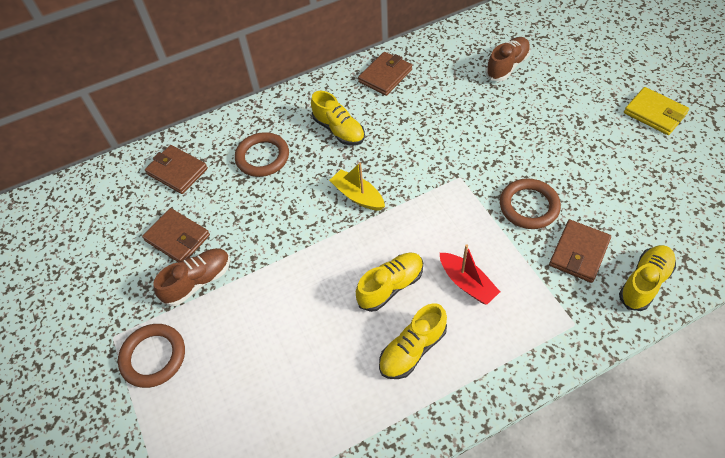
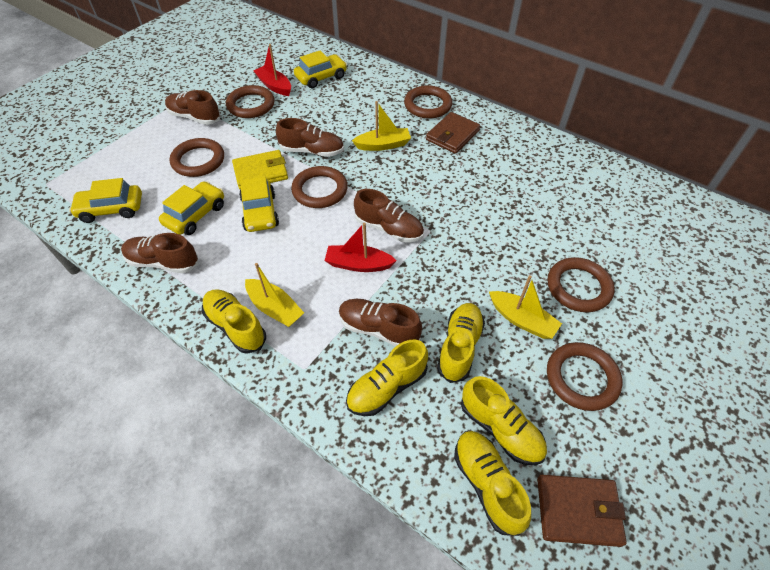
brown ring: [118,324,185,388] [235,132,289,177] [500,178,561,229] = 3 -> [170,138,224,177] [226,85,275,118] [291,166,348,208] [404,85,452,118] [547,257,615,312] [547,342,622,411] = 6
brown shoe: [153,248,230,306] [486,37,531,81] = 2 -> [121,233,198,273] [165,90,221,125] [276,118,344,157] [339,299,422,346] [354,189,424,242] = 5
brown wallet: [142,208,210,262] [145,145,208,194] [358,52,412,96] [549,220,611,283] = 4 -> [426,112,480,154] [537,475,627,547] = 2
red boat: [440,244,500,305] = 1 -> [253,44,291,96] [325,223,397,272] = 2
yellow boat: [329,162,385,211] = 1 -> [245,263,304,327] [352,101,411,151] [489,275,562,339] = 3
yellow car: none = 0 -> [69,178,142,223] [159,181,224,235] [239,176,279,232] [294,51,347,88] = 4
yellow shoe: [311,91,365,145] [356,253,423,312] [379,303,447,379] [619,245,676,311] = 4 -> [202,289,266,354] [346,339,428,416] [437,303,485,383] [454,431,531,536] [461,376,547,465] = 5

